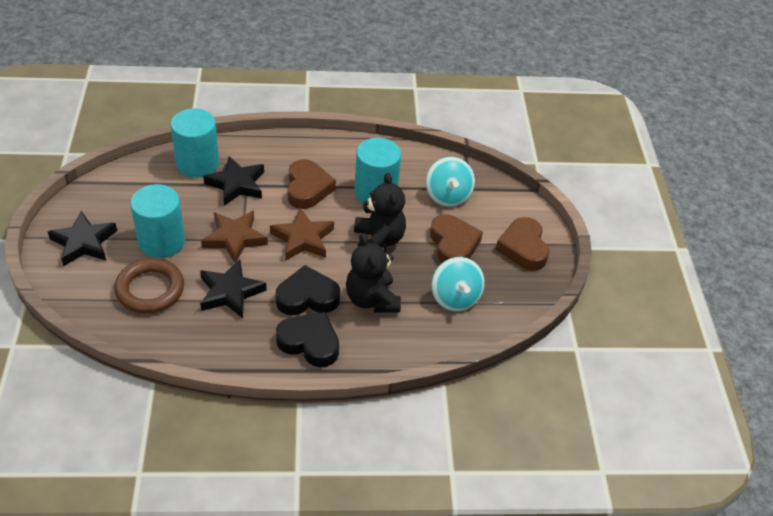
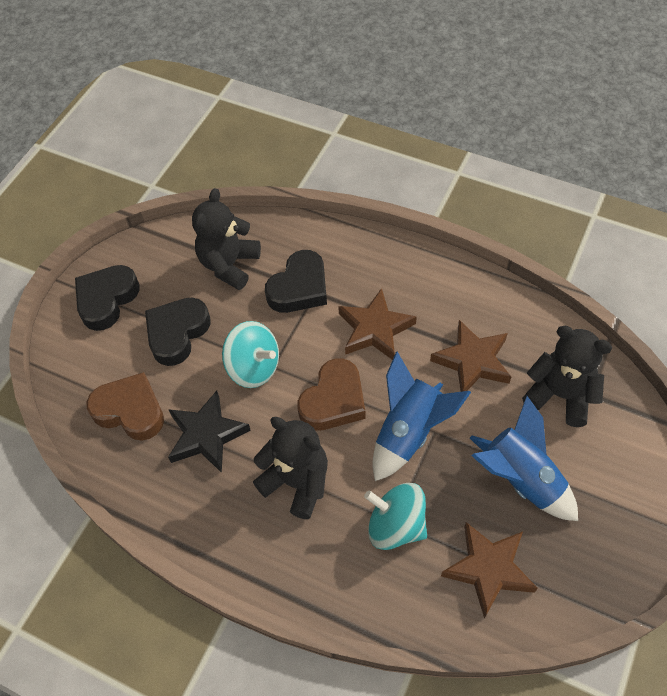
black heart: [275,265,340,315] [276,312,339,367] = 2 -> [75,265,140,331] [145,298,211,366] [265,250,327,313] = 3
black star: [47,211,117,266] [200,259,267,318] [204,156,264,206] = 3 -> [168,391,251,473] = 1
black teddy bear: [346,233,401,313] [354,173,406,251] = 2 -> [192,188,261,290] [253,417,328,519] [522,326,612,427] = 3
blue rocket: none = 0 -> [372,351,471,481] [470,396,578,521] = 2
brown heart: [287,159,336,209] [430,214,483,263] [496,217,549,271] = 3 -> [87,372,164,441] [297,358,366,431] = 2
brown ring: [114,258,184,313] = 1 -> none = 0
brown star: [201,211,268,263] [270,208,334,261] = 2 -> [338,288,417,360] [430,320,511,392] [441,522,538,619] = 3
turquoise cylinder: [130,184,185,258] [171,109,219,178] [355,138,401,203] = 3 -> none = 0

